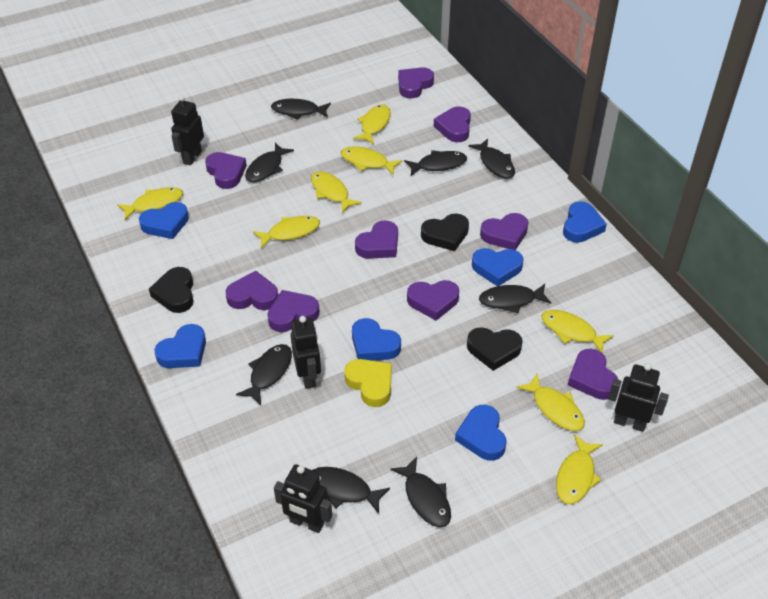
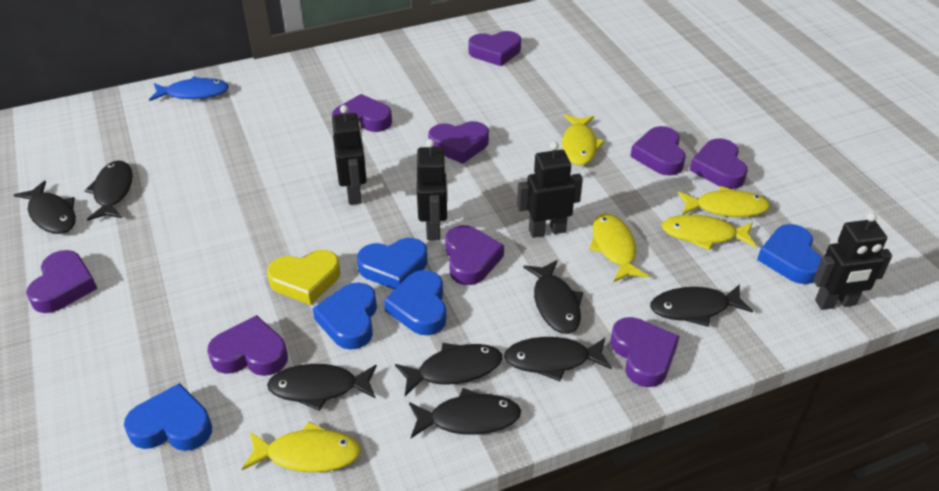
black heart: [149,267,194,313] [421,213,469,251] [467,327,523,371] = 3 -> none = 0
blue fish: none = 0 -> [149,76,229,101] = 1
blue heart: [139,202,189,239] [154,324,206,368] [352,318,401,361] [455,405,506,461] [472,248,524,286] [563,201,607,243] = 6 -> [124,383,212,451] [312,282,377,350] [357,238,427,289] [384,270,446,335] [757,224,821,284] = 5
yellow fish: [117,187,183,220] [253,216,320,249] [311,171,362,213] [341,146,403,175] [353,104,391,144] [516,374,585,431] [541,310,614,353] [556,434,603,504] = 8 -> [242,422,361,472] [562,114,604,166] [589,213,648,282] [661,215,756,250] [678,186,770,217] = 5

